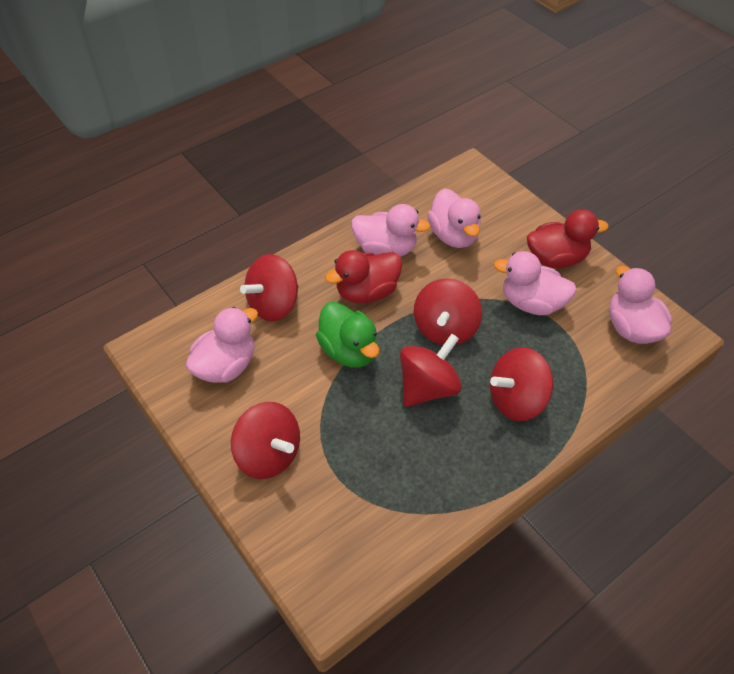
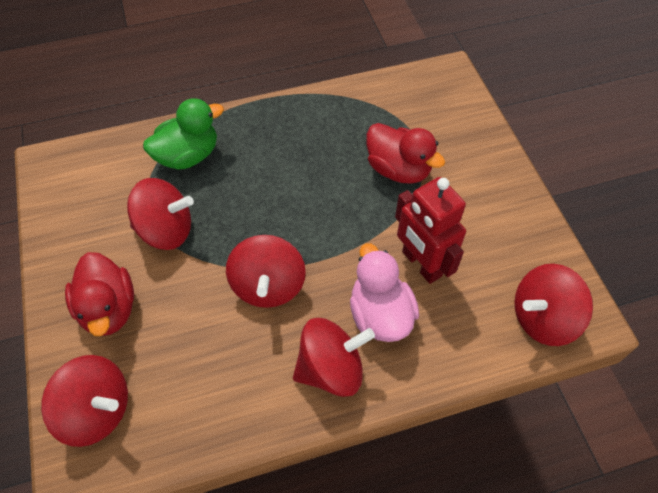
pink duck: [186,307,258,383] [351,204,431,257] [427,188,481,248] [493,251,577,315] [609,266,672,344] = 5 -> [350,243,419,342] = 1
red robot: none = 0 -> [395,177,466,284] = 1

